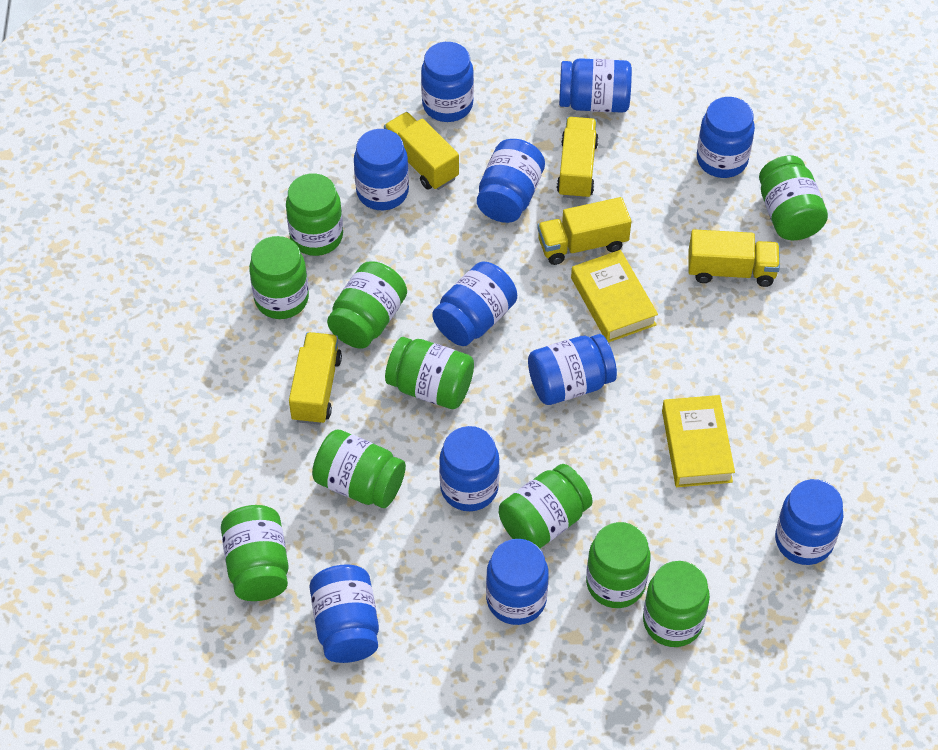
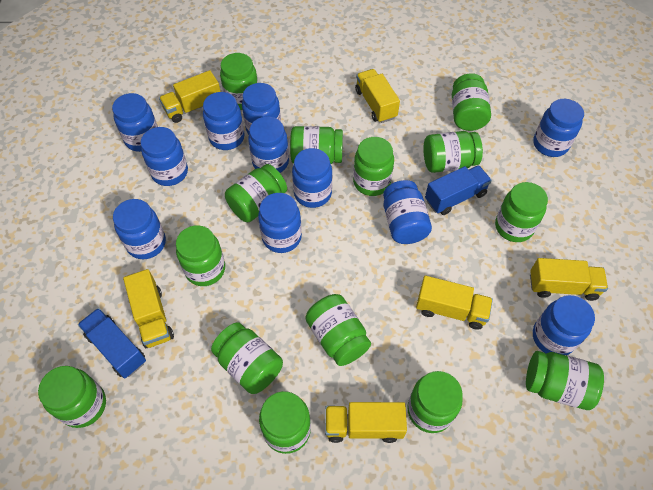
blue truck: none = 0 -> [78,308,146,379] [425,165,492,215] = 2
green jar: [221,505,289,601] [249,236,309,319] [286,173,343,256] [312,429,406,508] [327,261,407,349] [385,337,474,409] [499,464,593,548] [586,522,651,608] [643,561,710,647] [759,155,828,240] = 10 -> [38,366,106,428] [176,225,225,286] [211,322,283,394] [220,53,258,110] [225,164,287,222] [259,391,311,454] [290,126,343,164] [305,294,371,366] [353,137,394,196] [407,371,463,433] [424,131,483,173] [452,73,491,131] [495,182,548,242] [526,351,604,410] = 14
yellow book: [571,250,658,343] [662,395,735,487] = 2 -> none = 0
yellow truck: [289,332,342,425] [384,112,459,190] [537,197,631,265] [557,117,599,199] [688,229,780,287] = 5 -> [123,269,174,348] [159,70,221,123] [325,402,407,443] [355,69,400,123] [416,276,493,330] [530,258,608,301] = 6

